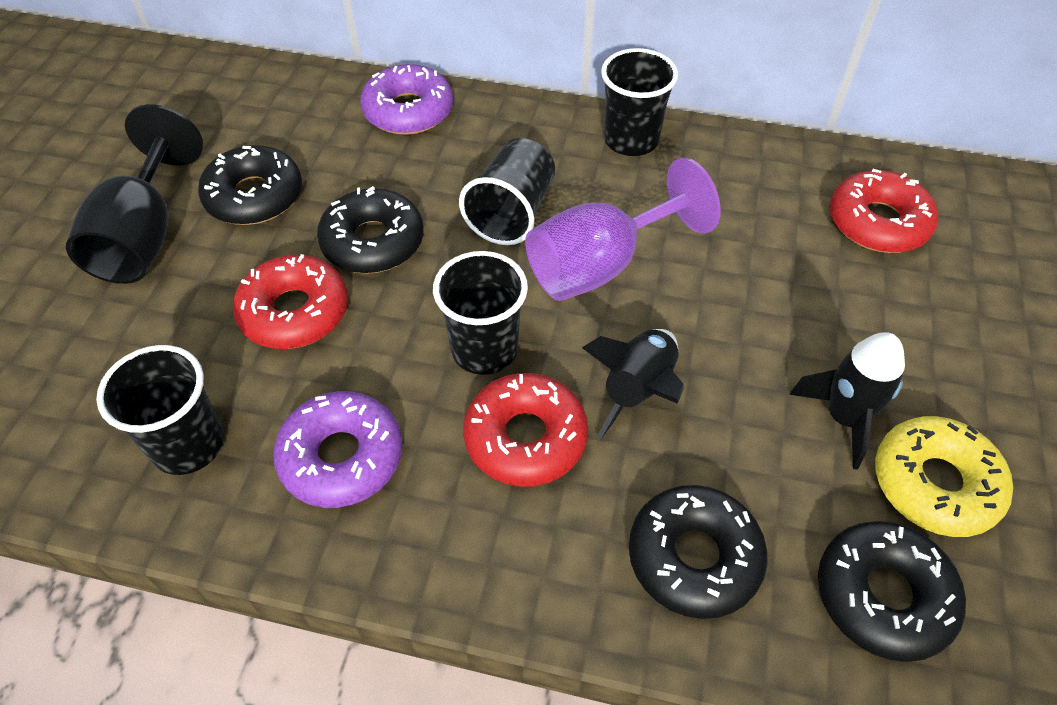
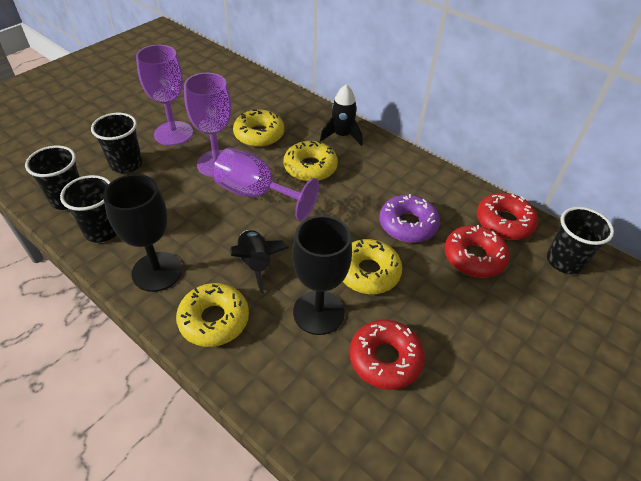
black donut: [198,145,302,225] [317,186,424,274] [629,485,767,619] [818,521,966,662] = 4 -> none = 0
black goblet: [66,104,203,284] = 1 -> [103,174,182,292] [292,215,352,335] = 2
purple donut: [273,391,402,508] [360,64,453,135] = 2 -> [379,194,440,243] = 1
purple goblet: [525,158,721,301] = 1 -> [136,45,193,146] [184,73,231,177] [213,147,319,221] = 3
yellow donut: [875,416,1013,537] = 1 -> [176,283,249,347] [233,110,284,147] [283,141,338,182] [343,239,402,294] = 4

